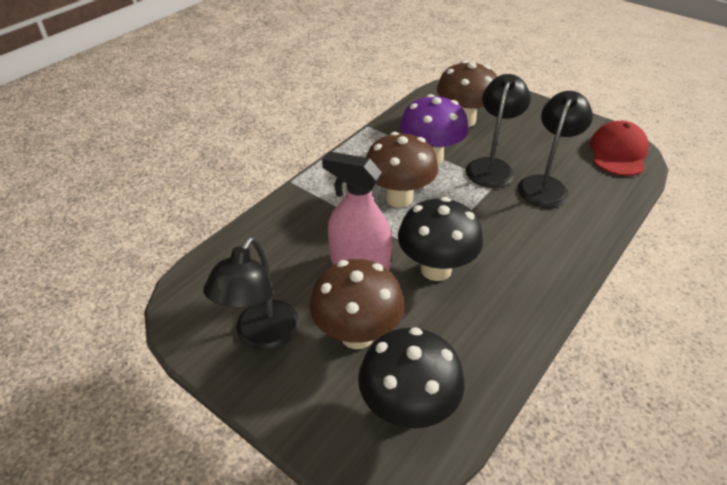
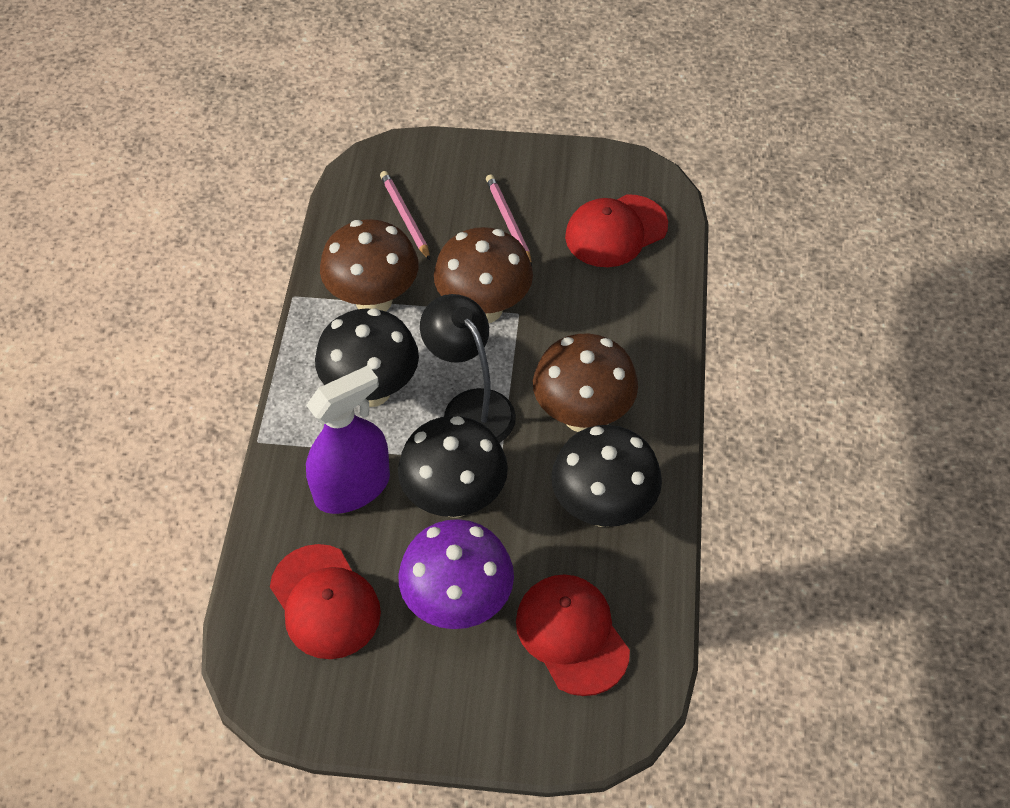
black lamp: [203,237,299,350] [466,74,531,188] [518,91,593,208] = 3 -> [420,294,516,443] = 1
black mushroom: [358,327,465,429] [398,197,483,281] = 2 -> [315,308,419,407] [398,416,508,518] [551,425,662,527] = 3
pink pencil: none = 0 -> [380,171,430,260] [486,175,532,266] = 2
pink spray bottle: [322,151,392,270] = 1 -> none = 0
purple spray bottle: none = 0 -> [306,365,390,514] = 1
red cap: [590,121,649,176] = 1 -> [270,544,381,659] [516,574,630,696] [565,194,668,267] = 3

